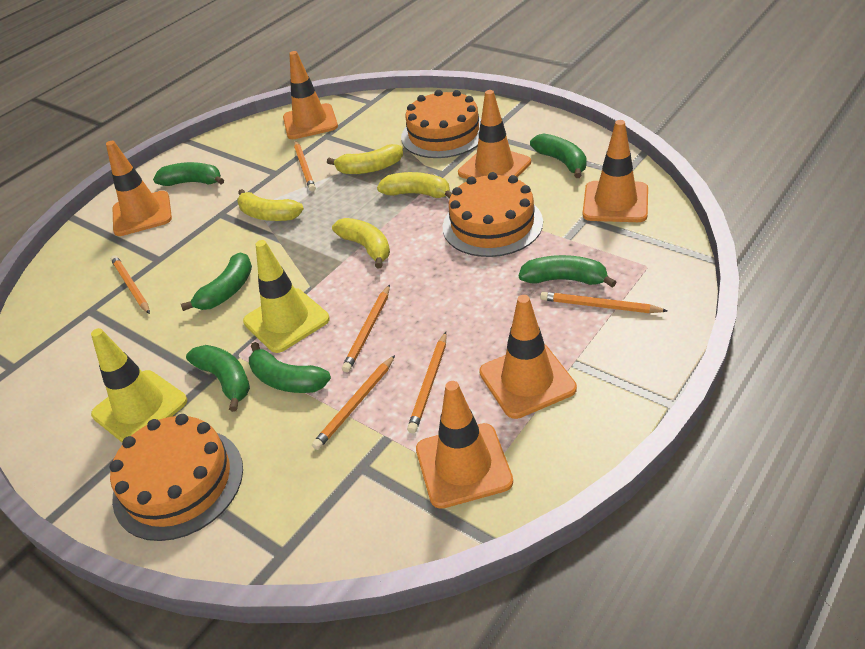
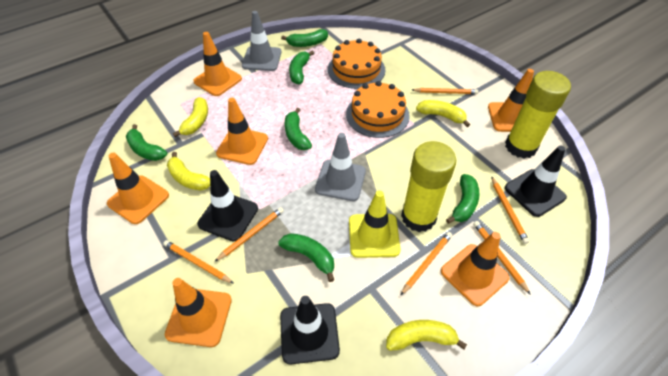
black traffic cone: none = 0 -> [197,170,258,241] [280,296,340,364] [505,145,567,217] = 3
grey traffic cone: none = 0 -> [242,11,281,71] [315,133,366,201] = 2
orange cake: [110,414,243,541] [401,90,481,158] [443,172,543,257] = 3 -> [328,39,385,89] [346,81,410,138] = 2
yellow glue stick: none = 0 -> [401,141,456,232] [505,71,571,158] = 2
yellow traffic cone: [91,328,187,442] [243,240,330,353] = 2 -> [349,190,401,258] = 1

